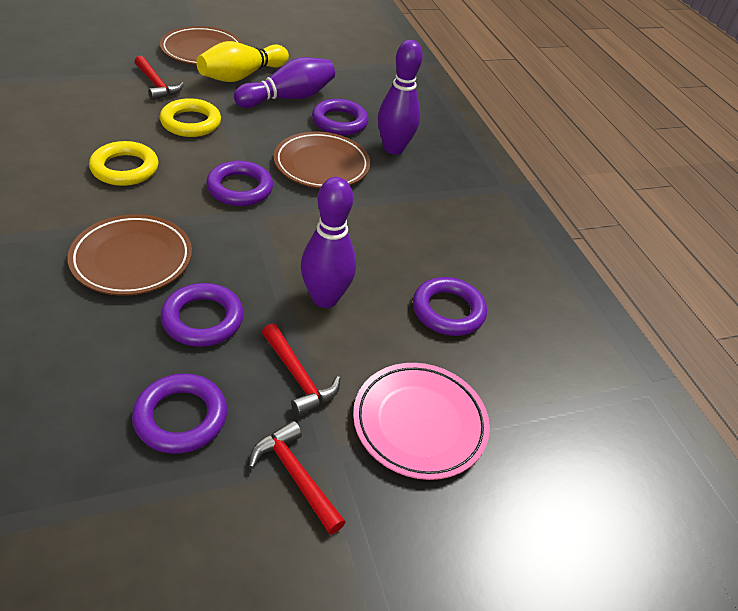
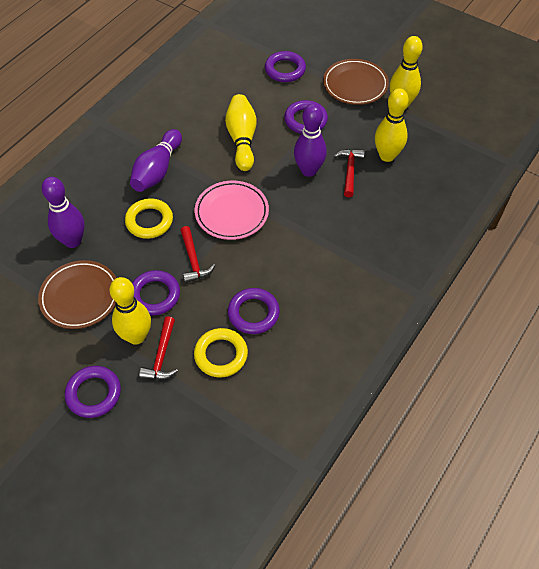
brown plate: [68,214,192,296] [160,26,242,65] [274,132,370,189] = 3 -> [38,260,116,329] [323,59,389,105] = 2
yellow bowling pin: [196,41,289,82] = 1 -> [109,277,151,345] [225,94,256,171] [375,88,409,162] [390,36,423,109] = 4

